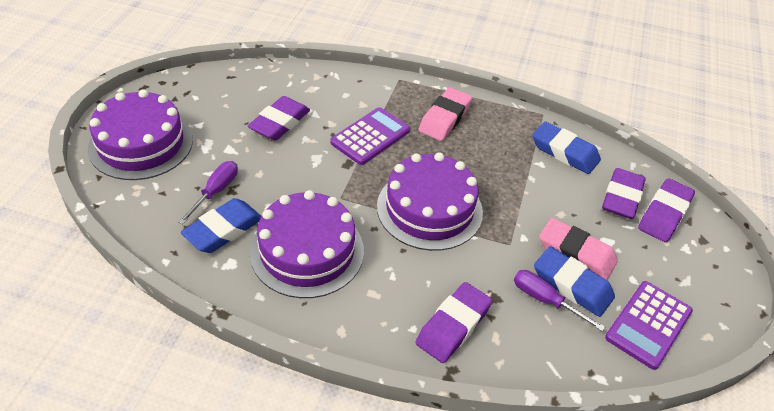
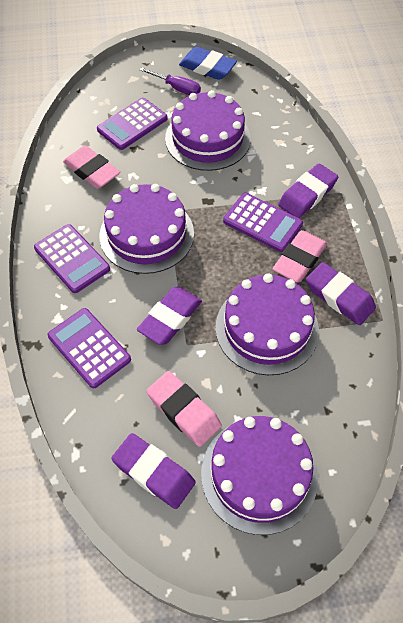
blue eraser: [181,198,261,253] [532,122,601,174] [534,246,615,317] = 3 -> [179,47,237,80] = 1
pink eraser: [418,87,472,141] [539,218,618,280] = 2 -> [63,146,120,189] [146,371,222,447] [273,230,327,282] = 3
purple cake: [88,89,193,180] [250,190,364,298] [377,152,483,251] = 3 -> [100,184,194,274] [165,90,251,171] [201,416,318,535] [215,273,319,375] = 4
purple calculator: [330,107,410,165] [605,281,693,370] = 2 -> [34,224,110,293] [48,308,131,389] [97,97,168,150] [223,193,303,252] = 4
purple screwdriver: [178,161,238,224] [514,270,605,332] = 2 -> [140,67,201,95] = 1

